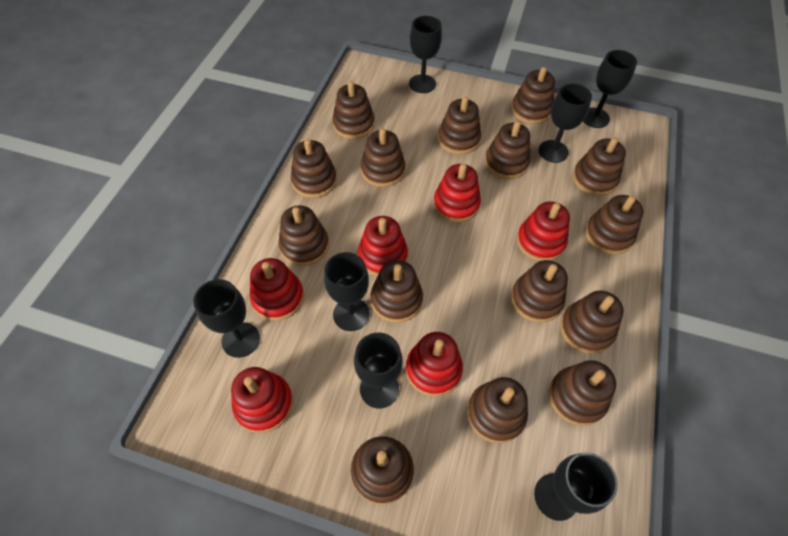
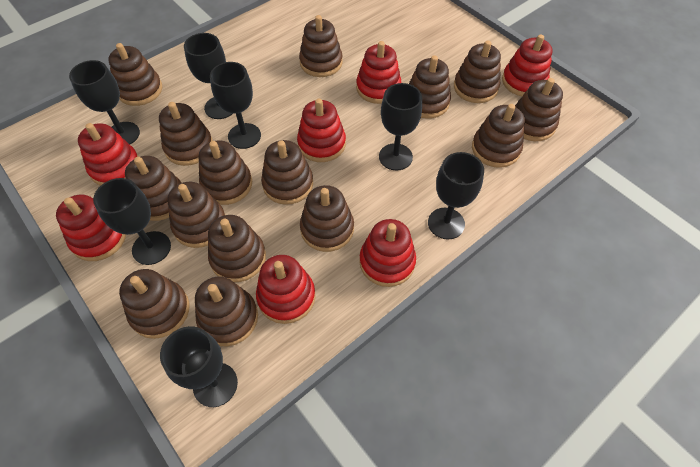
red stacking toy: [231,367,293,433] [250,258,304,321] [358,216,408,276] [406,332,463,397] [434,164,481,223] [517,202,570,261] = 6 -> [56,195,126,261] [78,123,139,186] [256,255,316,324] [297,99,346,162] [356,41,401,104] [359,219,416,287] [502,34,553,96] = 7

